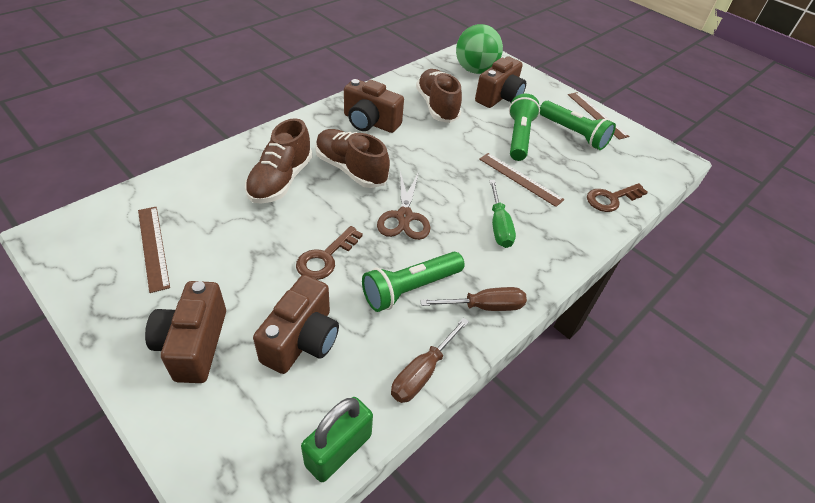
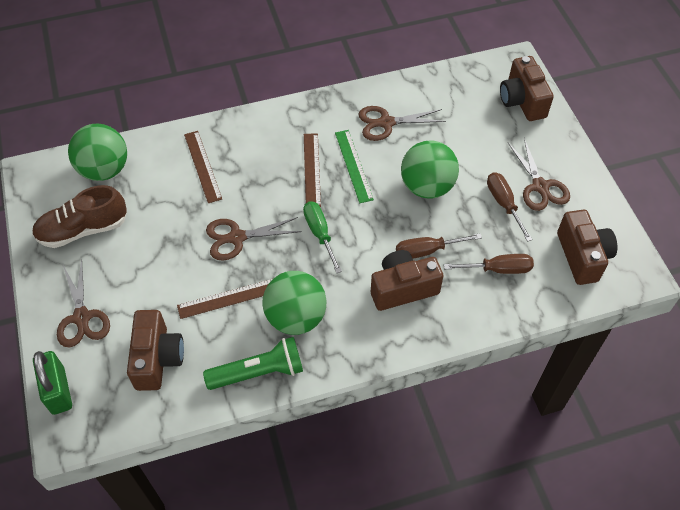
brown key: [296,226,363,280] [587,183,648,212] = 2 -> none = 0
brown scissors: [377,171,430,240] = 1 -> [57,259,110,347] [206,217,302,260] [359,106,446,141] [508,138,570,211] = 4
brown screwdriver: [391,318,469,403] [420,287,527,311] = 2 -> [396,234,482,259] [444,254,534,274] [487,172,533,242] = 3
brown shoe: [245,118,312,204] [315,129,390,188] [416,69,462,123] = 3 -> [32,185,127,248] = 1
green ball: [456,24,503,74] = 1 -> [68,124,127,181] [262,271,326,335] [401,140,459,199] = 3
green flashlight: [362,252,464,312] [509,94,540,161] [540,101,616,150] = 3 -> [203,337,303,390] = 1
green ruler: none = 0 -> [335,130,374,203] = 1

